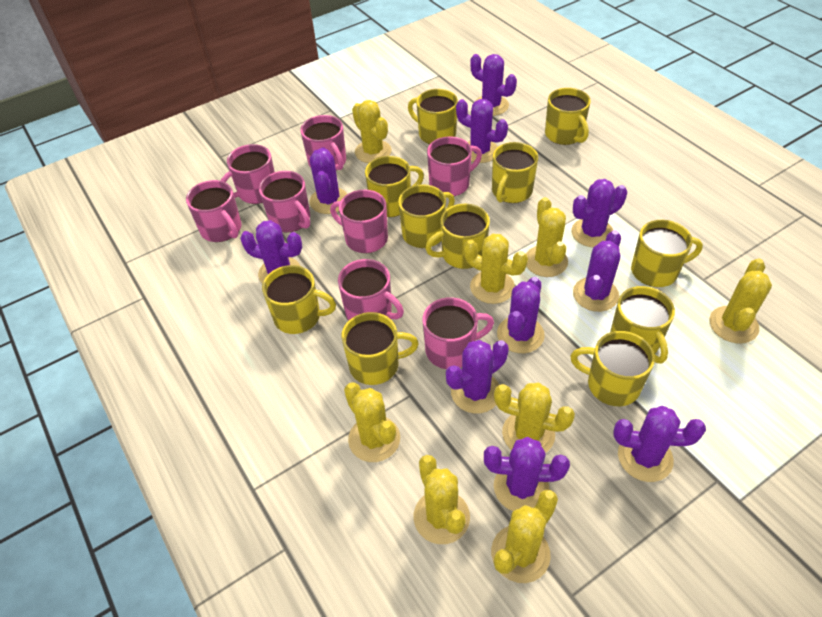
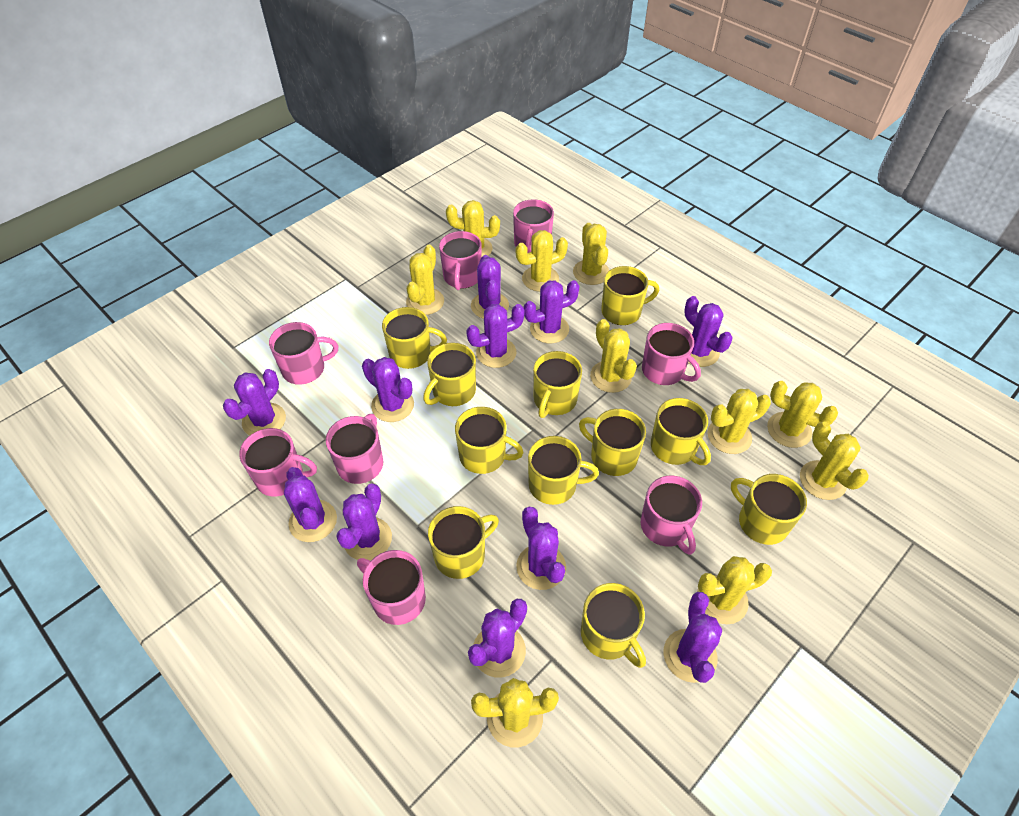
purple cactus: [240,220,302,284] [309,147,347,214] [446,340,509,414] [456,99,508,163] [470,54,517,116] [484,437,570,511] [497,277,545,353] [572,179,627,248] [573,230,621,312] [613,406,706,482] = 10 -> [223,369,286,436] [284,467,337,542] [337,483,392,561] [362,357,414,422] [466,304,525,368] [468,599,527,678] [471,255,509,319] [516,507,566,590] [523,280,580,343] [663,592,722,683] [684,296,733,367] = 11
yellow cactus: [344,382,400,462] [352,100,392,163] [414,455,470,544] [464,234,528,304] [491,490,558,583] [494,383,575,453] [526,197,568,277] [710,259,772,344] = 8 -> [406,245,444,315] [446,200,500,258] [471,678,559,748] [516,230,568,292] [573,223,609,285] [590,319,637,393] [697,556,772,624] [707,389,771,454] [767,381,838,448] [800,421,869,500] = 10

